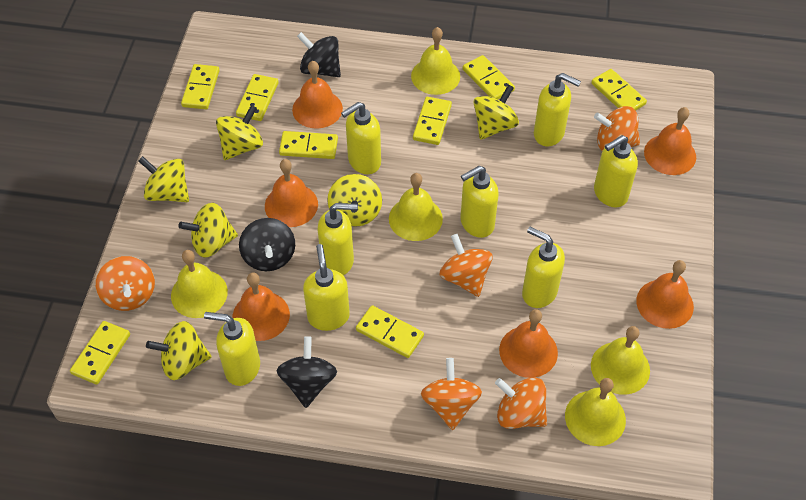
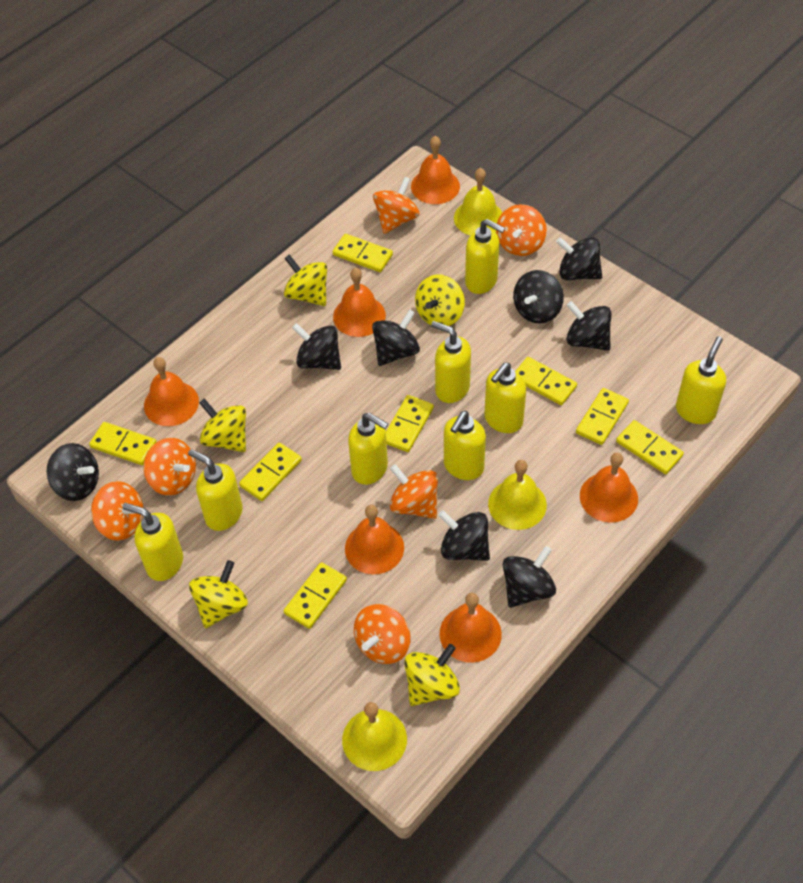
black spinning top: [239,218,295,271] [277,336,337,408] [297,32,341,77] = 3 -> [47,443,99,501] [292,323,341,370] [372,309,420,366] [438,510,490,561] [503,546,556,608] [513,270,564,323] [556,237,602,280] [567,301,612,351] = 8
orange spinning top: [96,256,155,311] [421,358,482,430] [440,234,493,297] [495,377,547,429] [594,106,640,151] = 5 -> [91,481,143,541] [143,438,196,496] [354,604,411,664] [373,177,420,234] [390,464,438,519] [496,204,547,256] = 6
yellow bell: [171,250,228,318] [389,173,443,241] [411,27,460,95] [565,378,626,446] [591,326,650,395] = 5 -> [342,702,407,771] [454,168,502,236] [488,460,547,530] = 3
yellow spinning top: [138,156,189,202] [146,321,212,380] [179,203,238,258] [216,105,263,160] [327,174,382,227] [473,84,519,140] = 6 -> [189,560,248,628] [199,398,246,452] [284,254,327,306] [404,644,460,706] [415,274,465,326] = 5

